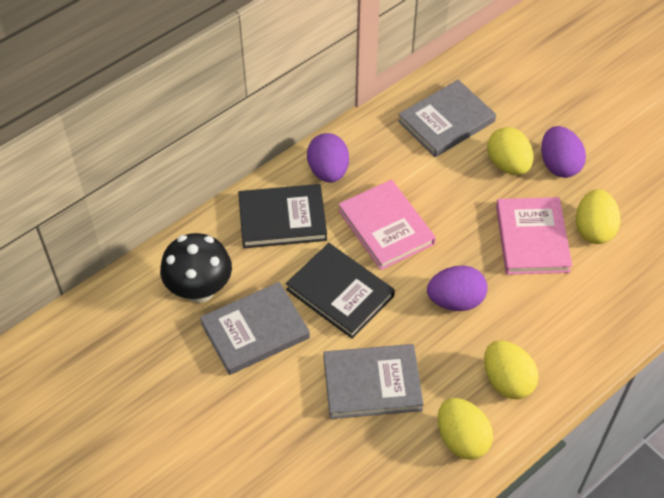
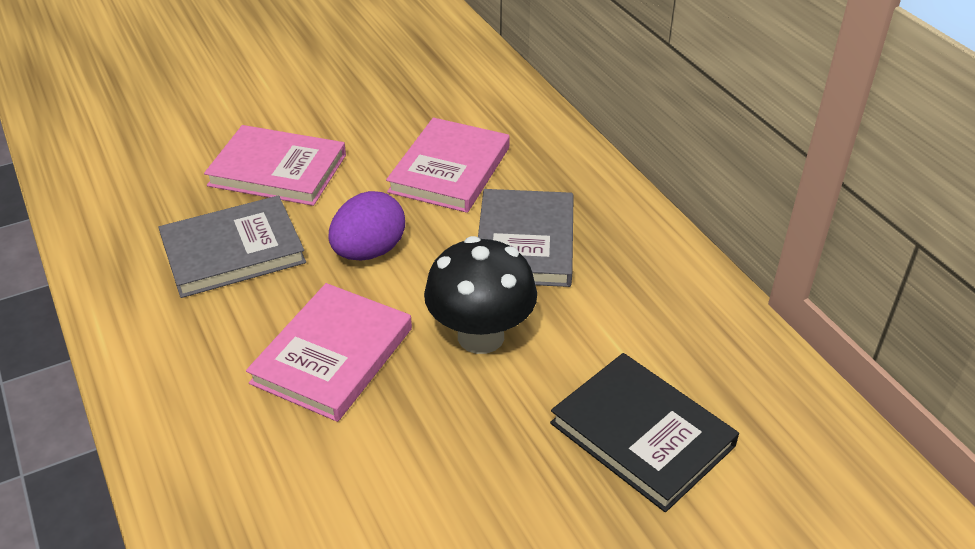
black book: [238,184,327,248] [286,243,395,339] = 2 -> [550,353,739,512] = 1
grey book: [200,282,310,375] [324,344,424,419] [398,80,496,157] = 3 -> [158,195,306,298] [478,189,574,287] = 2
pink book: [338,180,436,270] [496,197,572,275] = 2 -> [204,125,346,206] [246,283,412,422] [386,118,510,213] = 3
purple egg: [307,133,349,183] [427,266,488,311] [541,126,586,178] = 3 -> [328,191,405,260] = 1
yellow egg: [438,398,493,460] [484,340,539,399] [487,127,533,175] [576,189,620,244] = 4 -> none = 0

